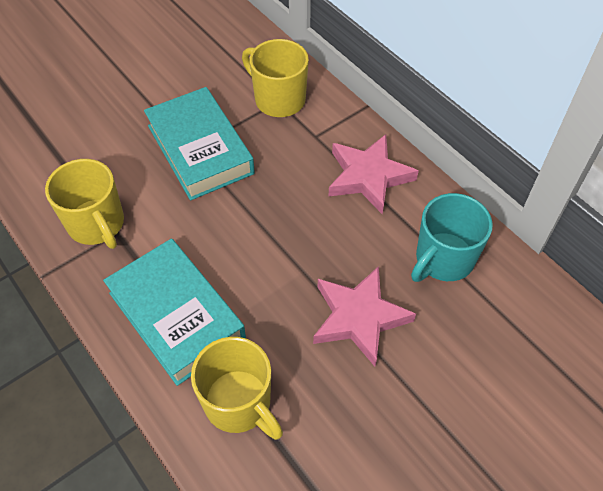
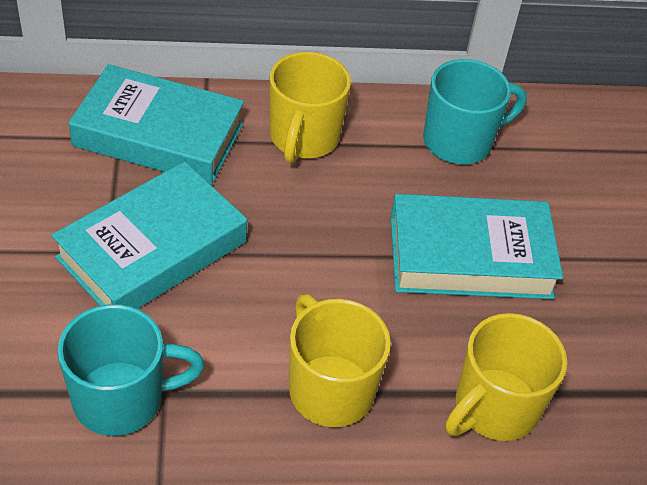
pink star: [313,266,416,367] [328,134,419,214] = 2 -> none = 0
turquoise book: [103,239,246,386] [144,87,255,201] = 2 -> [51,161,247,309] [69,64,244,185] [391,194,563,300] = 3
turquoise mug: [411,193,493,282] = 1 -> [57,304,205,436] [423,59,527,164] = 2

